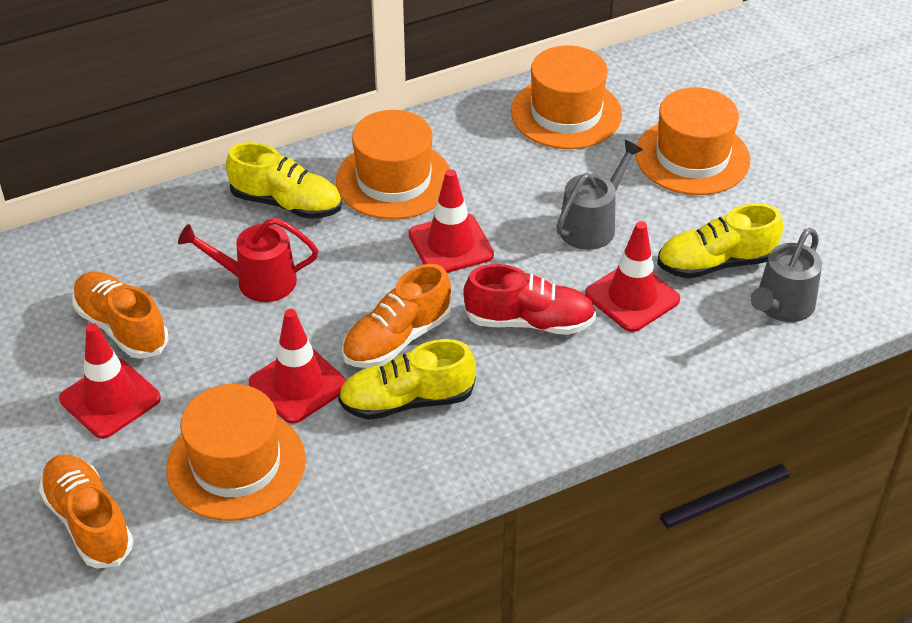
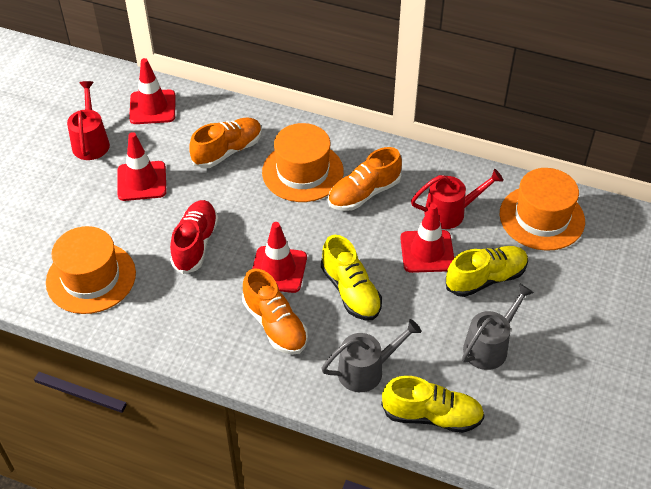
orange hat: [166,384,306,521] [336,110,450,220] [511,45,622,149] [635,87,750,195] = 4 -> [46,226,136,314] [262,123,344,202] [500,168,585,251] = 3
red watering can: [178,218,318,302] = 1 -> [67,81,110,160] [411,169,503,229] = 2

